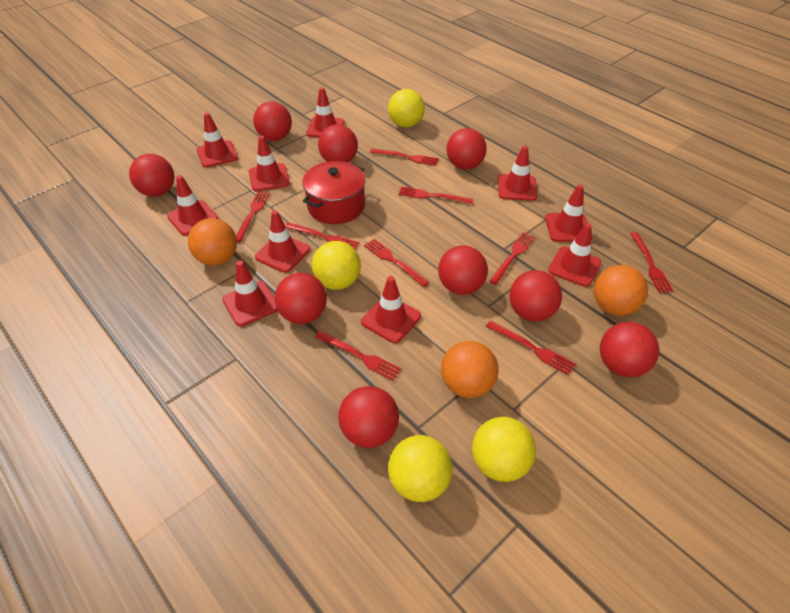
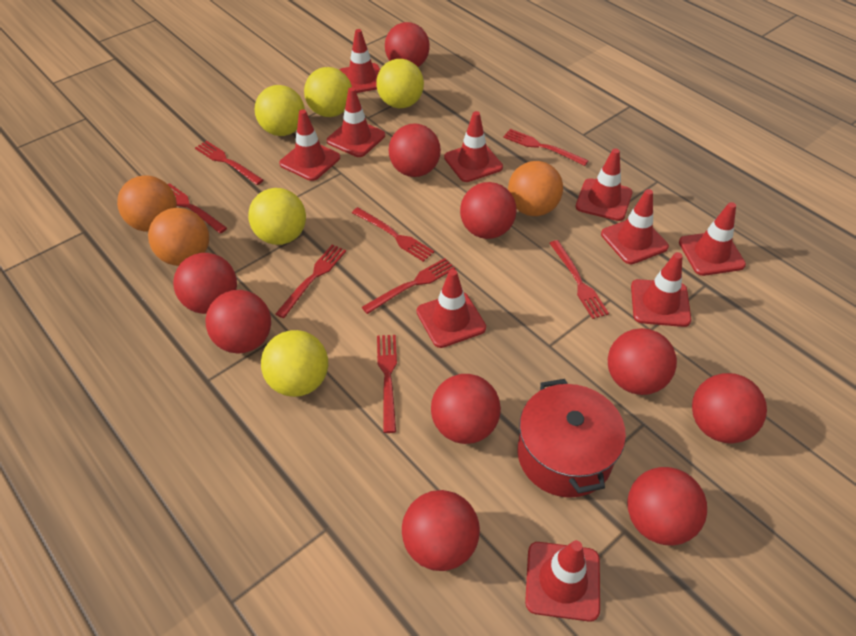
red ball: [129,154,175,197] [253,102,292,141] [275,273,327,324] [318,124,358,162] [338,386,399,448] [438,245,488,295] [446,128,487,169] [509,270,562,321] [600,322,659,377] = 9 -> [173,253,237,314] [205,290,271,354] [385,22,430,67] [388,124,441,177] [402,490,480,571] [431,374,501,444] [460,182,517,239] [608,328,677,395] [627,467,707,546] [692,373,767,443] = 10
red fork: [236,191,270,243] [285,222,360,249] [315,331,402,381] [364,239,429,287] [370,149,439,166] [398,186,474,204] [486,321,576,375] [489,232,535,285] [630,232,673,293] = 9 -> [168,183,227,234] [195,141,264,185] [275,245,346,318] [352,207,434,262] [362,258,455,314] [377,335,397,433] [503,129,589,166] [550,240,609,319] = 8
yellow ball: [312,241,361,290] [388,89,425,128] [388,435,453,502] [472,417,536,482] = 4 -> [248,188,306,245] [255,85,305,136] [261,330,328,397] [304,67,352,117] [376,59,424,108] = 5

